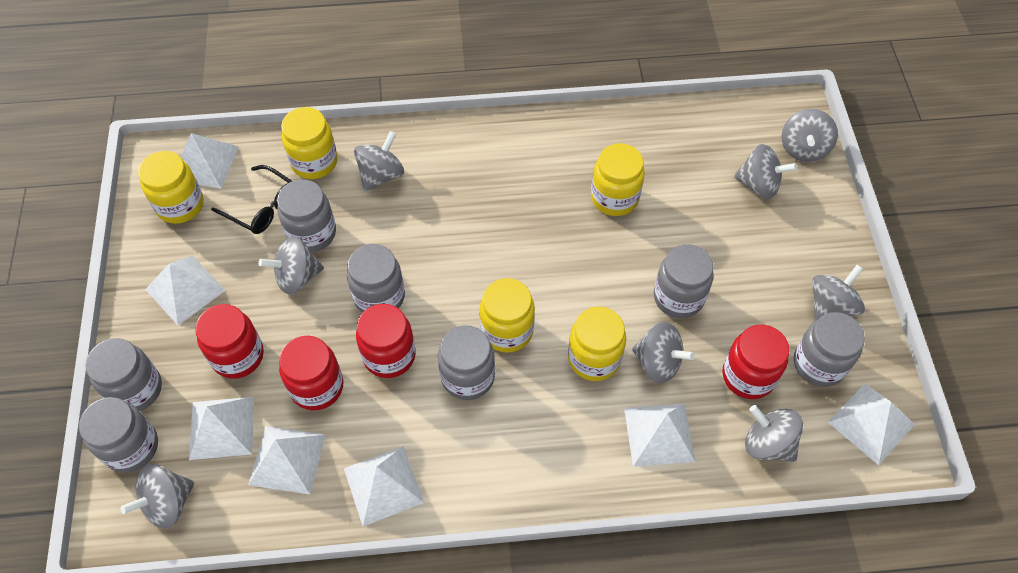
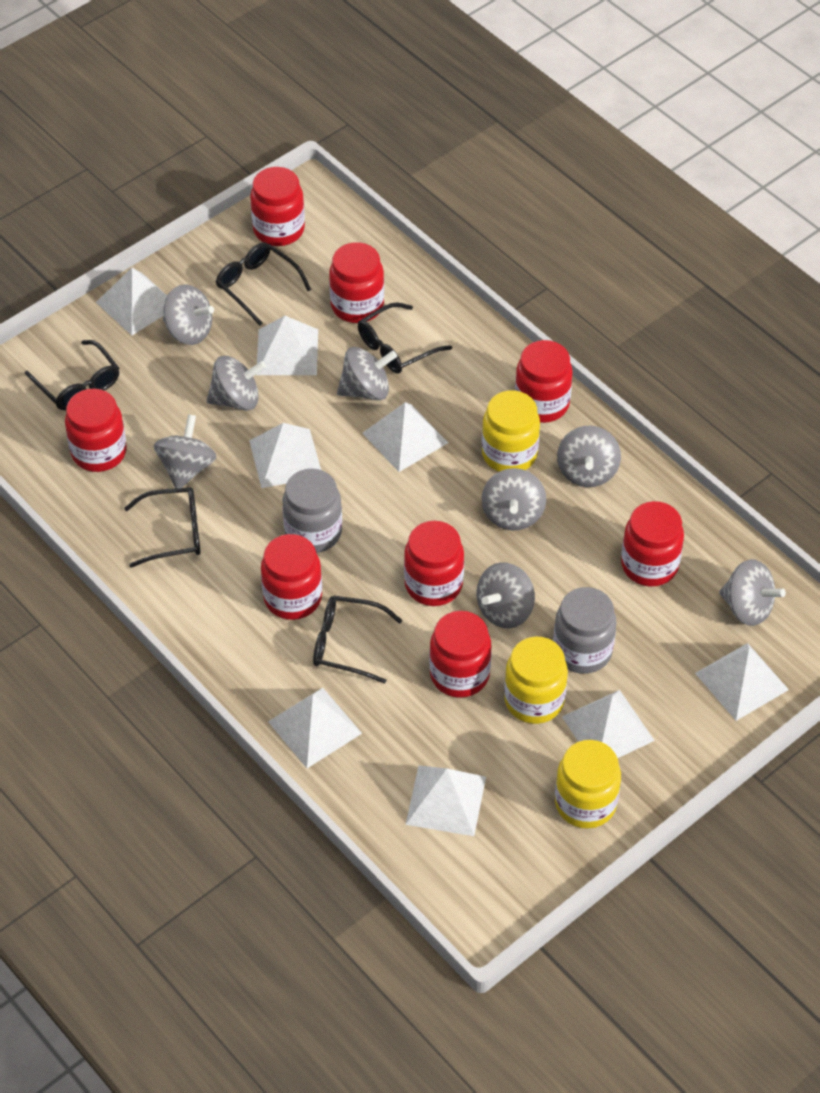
black glasses: [211,165,292,234] = 1 -> [25,340,119,410] [124,487,201,568] [216,242,311,325] [313,596,402,684] [358,302,452,374] = 5
grey jar: [79,397,158,473] [85,338,162,411] [277,179,336,252] [347,244,405,313] [438,325,495,400] [654,244,713,318] [794,312,865,387] = 7 -> [282,468,342,553] [553,587,616,674] = 2
red jar: [195,304,264,379] [279,336,344,410] [356,304,416,378] [722,325,790,399] = 4 -> [65,389,127,472] [250,167,305,246] [261,534,322,620] [329,242,384,323] [404,521,464,606] [429,611,492,698] [515,340,573,423] [621,501,684,586] = 8
white pyramid: [145,256,226,325] [181,133,239,189] [189,397,254,460] [248,426,325,494] [344,446,424,526] [624,404,695,467] [828,384,915,465] = 7 -> [96,268,167,336] [249,423,321,488] [256,316,318,375] [268,688,362,768] [362,402,448,472] [406,765,486,836] [562,690,655,758] [695,643,789,721] = 8
yellow jar: [138,151,204,224] [281,107,338,179] [480,278,535,353] [568,307,626,381] [591,143,645,216] = 5 -> [482,390,540,472] [504,636,568,724] [555,740,621,829] = 3

